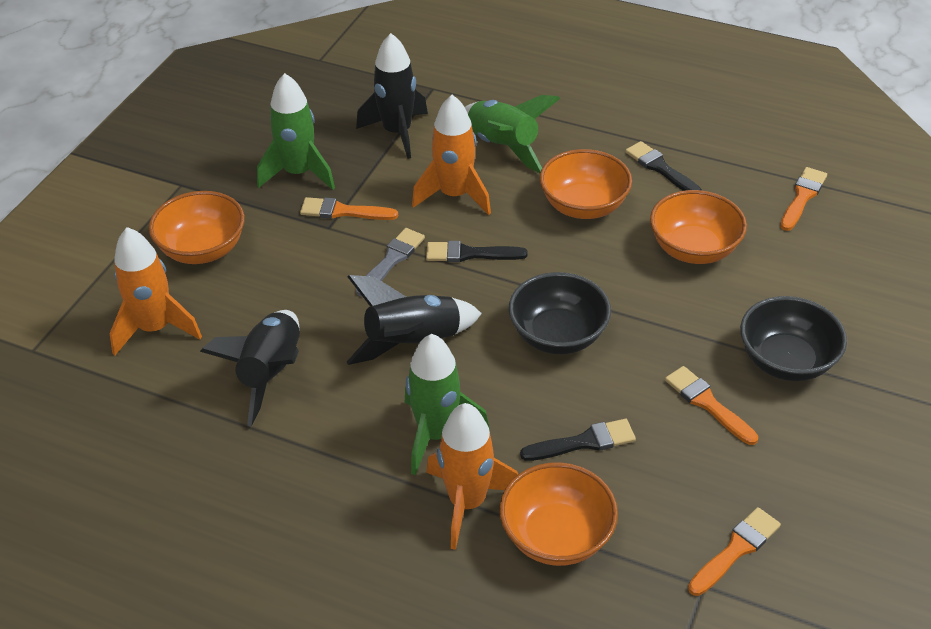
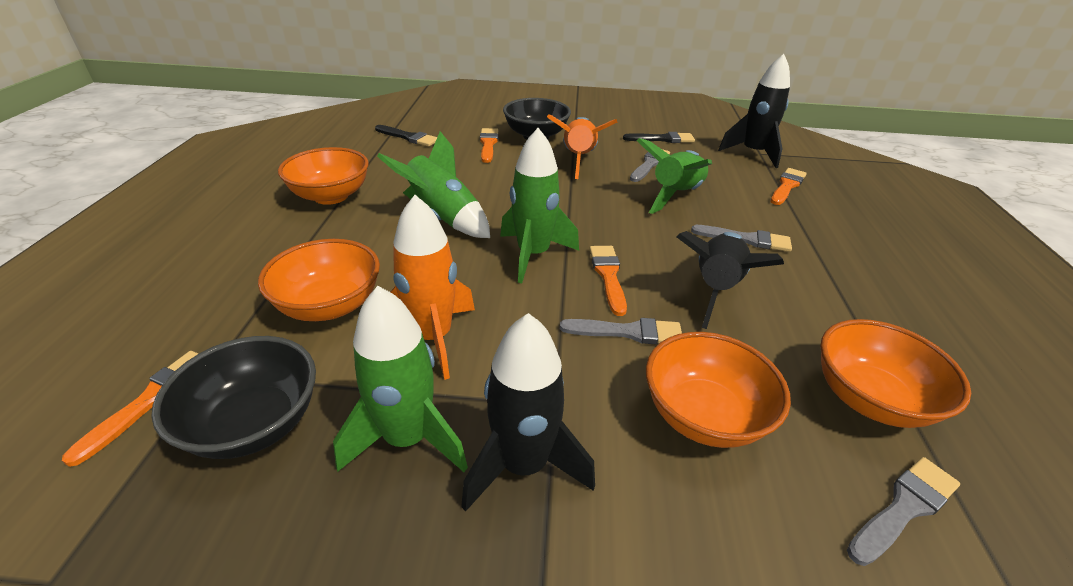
black brush: [426,241,528,262] [520,419,636,461] [625,141,702,191] = 3 -> [375,125,437,147] [623,132,695,143] = 2
green rocket: [257,73,335,190] [405,334,490,475] [465,95,560,173] = 3 -> [333,286,468,472] [377,131,490,238] [500,128,579,283] [637,138,712,214] = 4
grey brush: [356,228,425,296] = 1 -> [560,318,682,344] [630,149,670,182] [691,225,792,252] [847,457,960,566] = 4
orange rocket: [110,227,202,356] [412,95,491,215] [426,403,518,550] = 3 -> [390,195,475,380] [547,114,617,179] = 2

